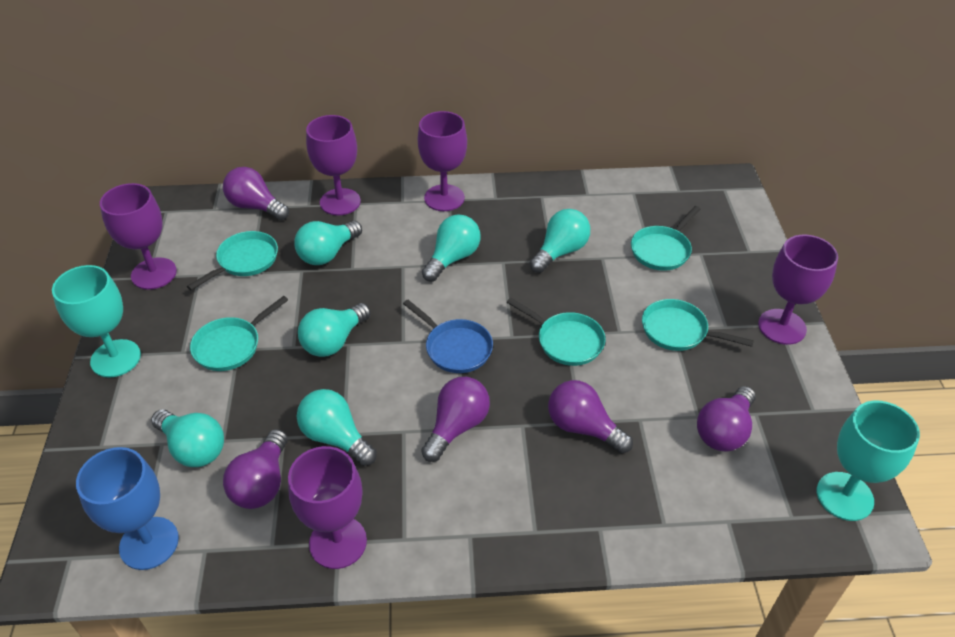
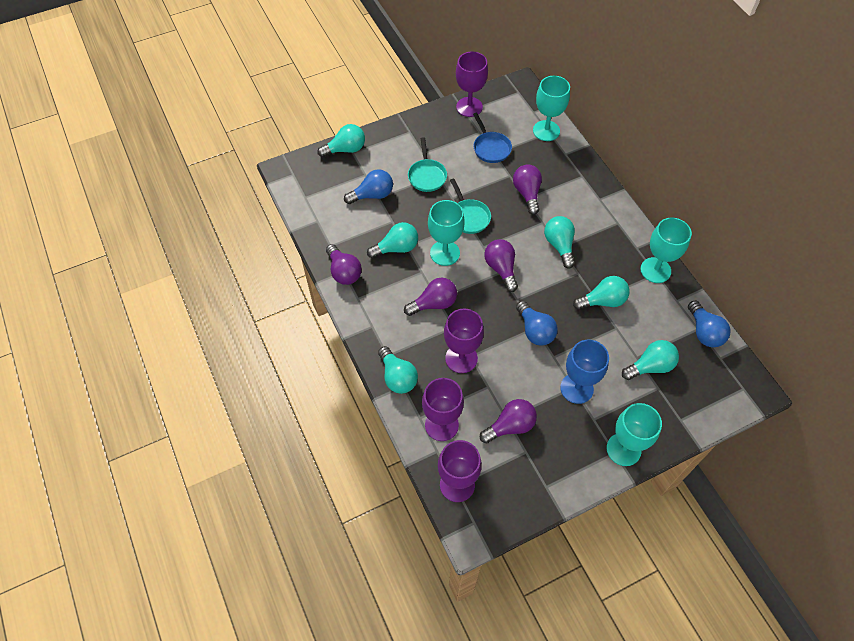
blue light bulb: none = 0 -> [344,169,393,204] [516,301,558,346] [688,300,731,347] = 3
purple goblet: [100,183,177,290] [288,446,367,569] [306,115,361,215] [418,111,467,211] [758,235,838,345] = 5 -> [422,378,464,441] [438,440,482,502] [444,309,484,373] [456,51,488,117] = 4
turquoise goblet: [52,265,141,378] [817,401,920,521] = 2 -> [428,200,465,266] [533,76,570,141] [607,403,662,466] [641,218,692,283] = 4
turquoise pan: [187,231,278,291] [190,296,288,371] [507,298,606,366] [631,206,700,271] [642,299,754,351] = 5 -> [408,137,447,192] [450,178,491,234] = 2

